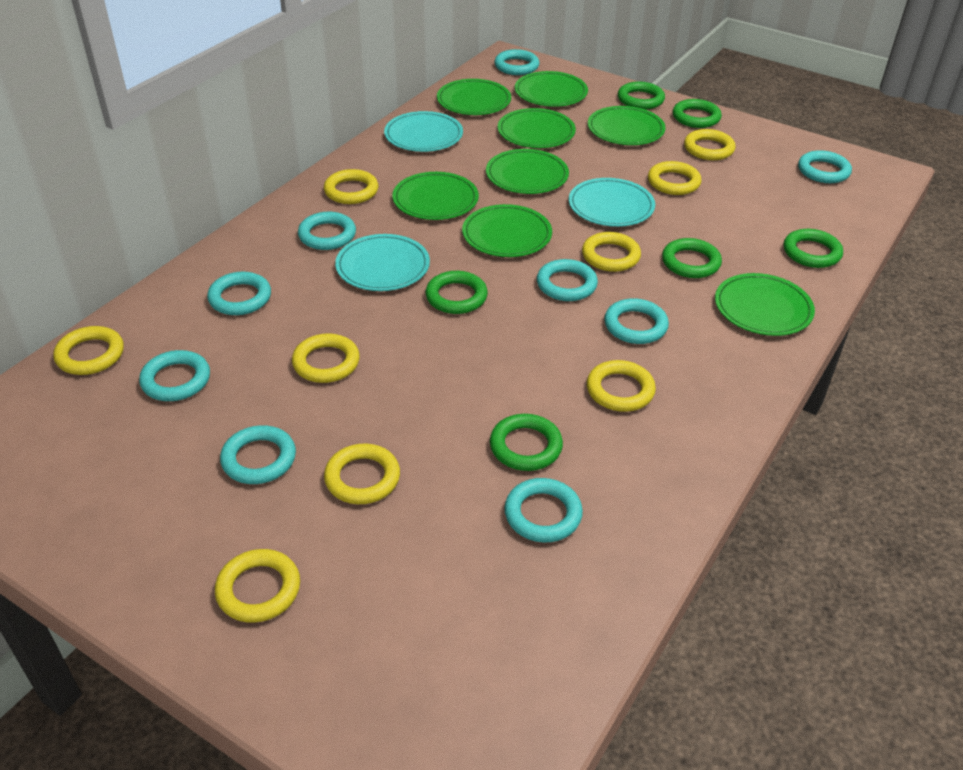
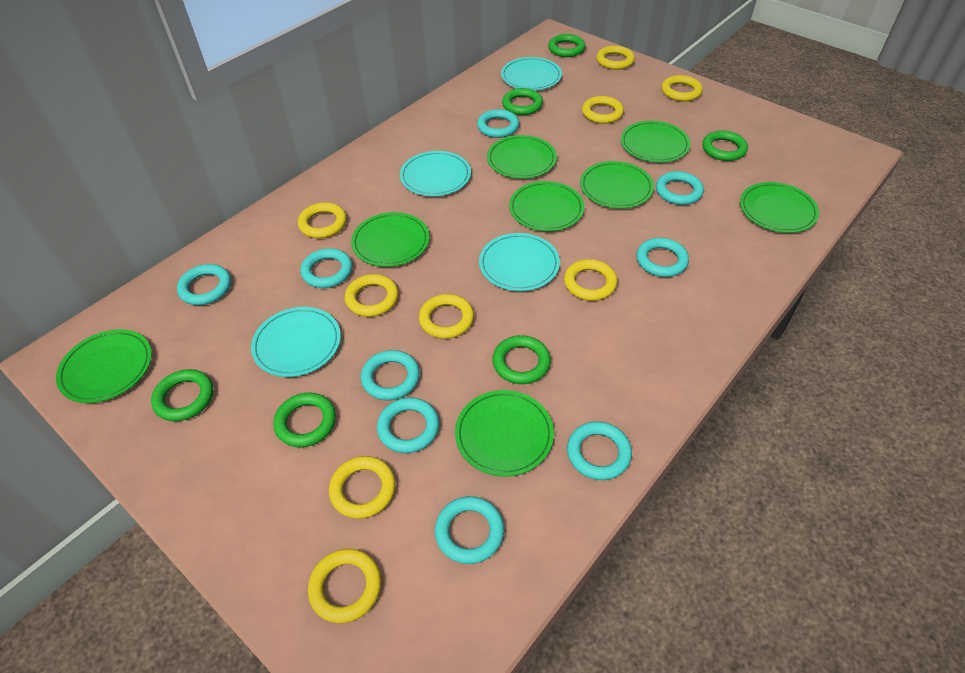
turquoise plate: [335,234,430,291] [384,111,463,152] [569,178,655,227] = 3 -> [251,307,341,377] [400,151,471,196] [479,233,560,291] [501,57,562,90] = 4

